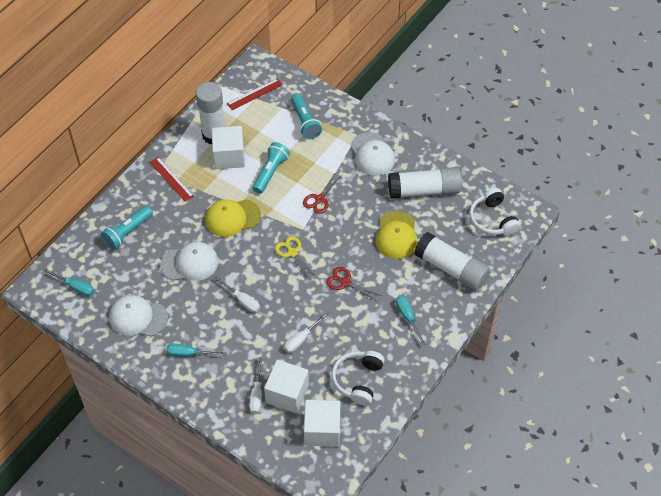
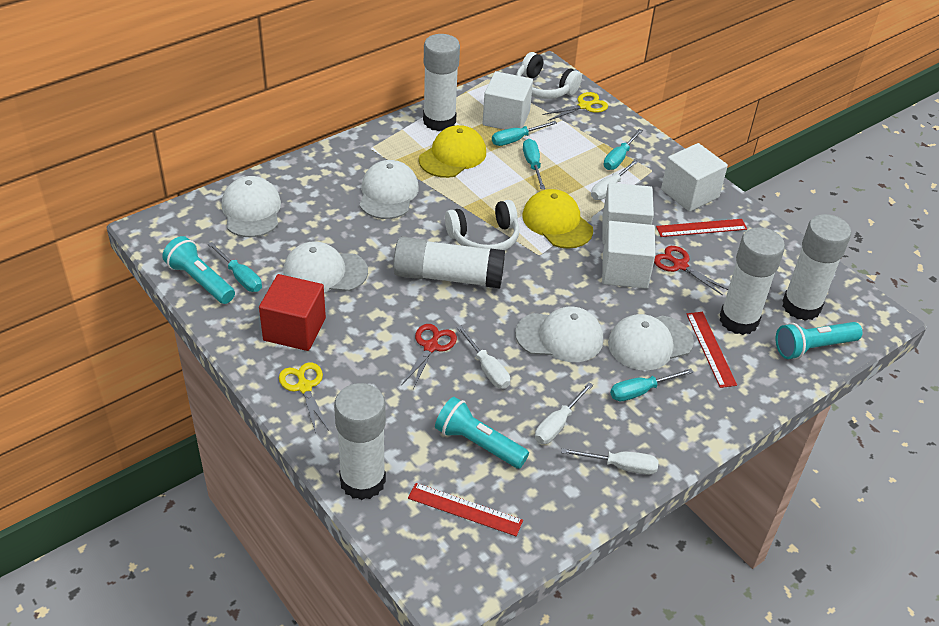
red cube: none = 0 -> [259,274,326,351] = 1
red ruler: [150,157,194,202] [227,78,283,110] = 2 -> [408,483,523,536] [656,219,747,237] [687,312,737,388] = 3
turquoise screwdriver: [43,269,94,296] [166,343,227,357] [396,296,426,345] = 3 -> [208,242,262,292] [492,121,557,146] [523,139,545,189] [604,129,643,170] [610,368,694,401] = 5
white cap: [109,295,168,337] [160,242,218,281] [351,132,395,176] = 3 -> [222,176,281,237] [283,241,368,292] [360,160,419,219] [515,307,603,362] [608,314,694,370] = 5
white cube: [212,126,245,169] [264,360,309,413] [304,400,340,447] = 3 -> [482,71,533,130] [602,183,654,244] [602,221,655,289] [661,143,728,212] = 4
white glue stick: [196,82,225,144] [388,167,462,199] [414,232,490,291] = 3 -> [334,383,386,500] [393,237,505,288] [423,34,460,131] [719,227,785,335] [782,214,851,321] = 5
white screwdriver: [214,276,260,313] [249,357,263,414] [284,312,329,353] = 3 -> [457,326,510,389] [535,382,593,444] [561,448,659,475] [591,160,639,200] = 4
yellow scissors: [275,236,316,280] = 1 -> [279,362,329,433] [542,92,608,121] = 2

